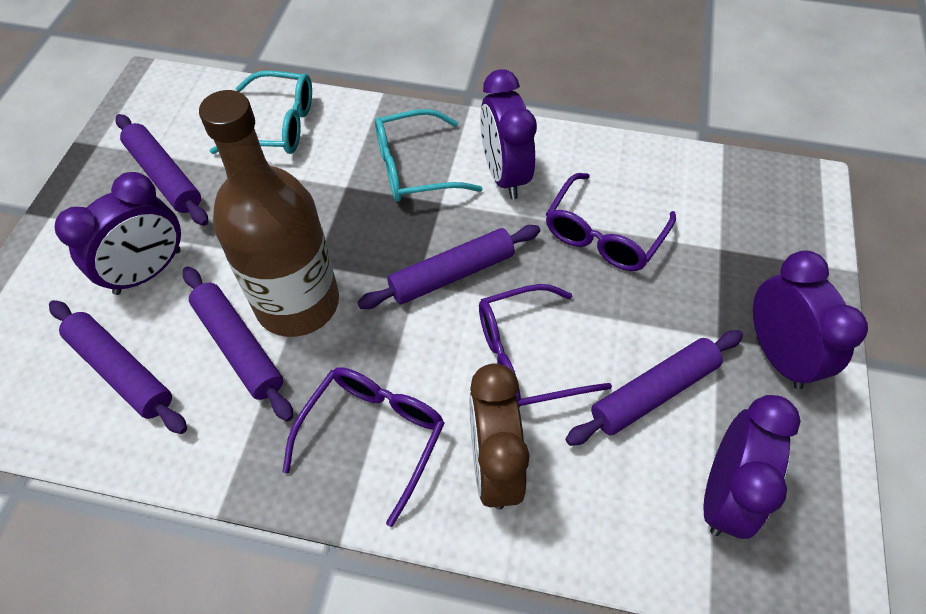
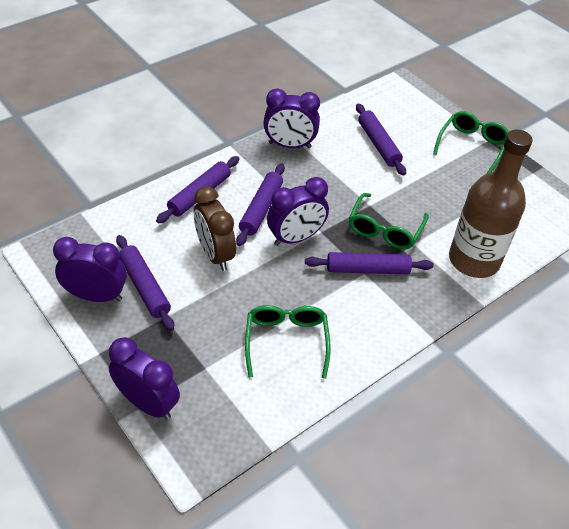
green glasses: none = 0 -> [245,305,331,379] [349,193,429,249] [433,111,509,174] = 3
purple glasses: [283,367,445,527] [479,284,612,407] [546,173,676,271] = 3 -> none = 0
turquoise glasses: [210,71,312,154] [375,109,483,202] = 2 -> none = 0

